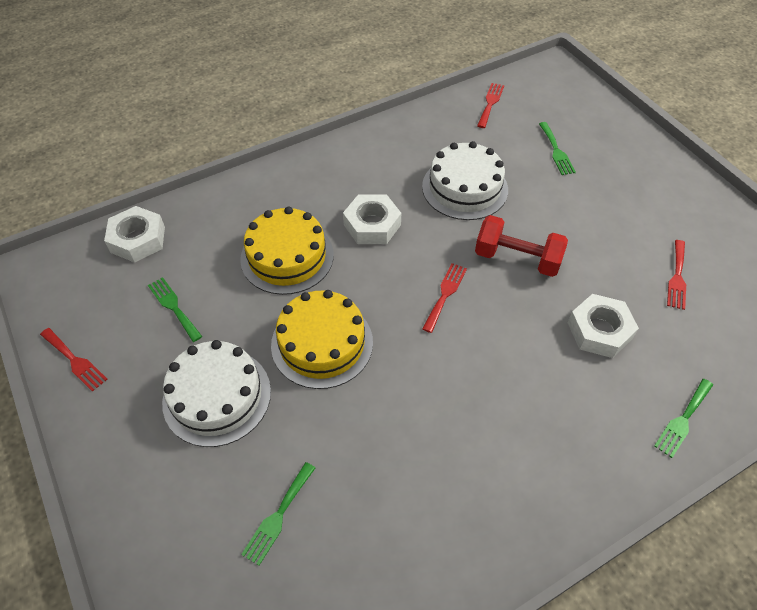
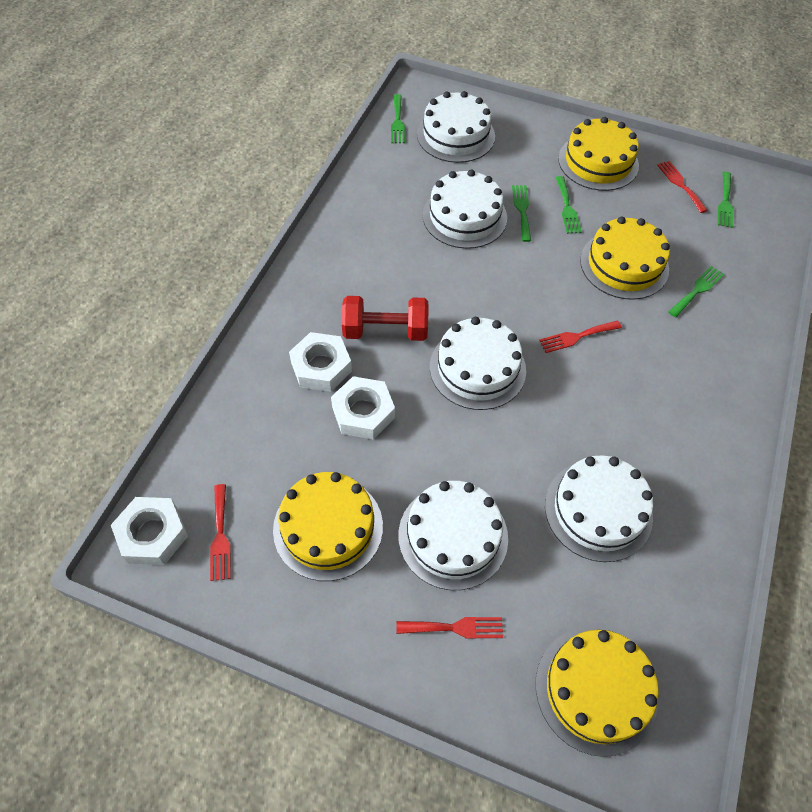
green fork: [148,277,202,342] [241,462,315,565] [539,122,576,175] [654,379,713,458] = 4 -> [391,94,405,143] [512,185,531,242] [556,176,582,234] [669,266,724,318] [718,172,733,228] = 5
white cake: [162,340,271,447] [422,141,508,220] = 2 -> [398,481,508,590] [417,91,495,163] [423,170,507,249] [430,317,526,410] [545,455,653,562] = 5
yellow cake: [240,207,334,295] [271,290,373,389] = 2 -> [273,472,383,581] [536,628,659,757] [558,117,639,191] [580,217,670,300] = 4

